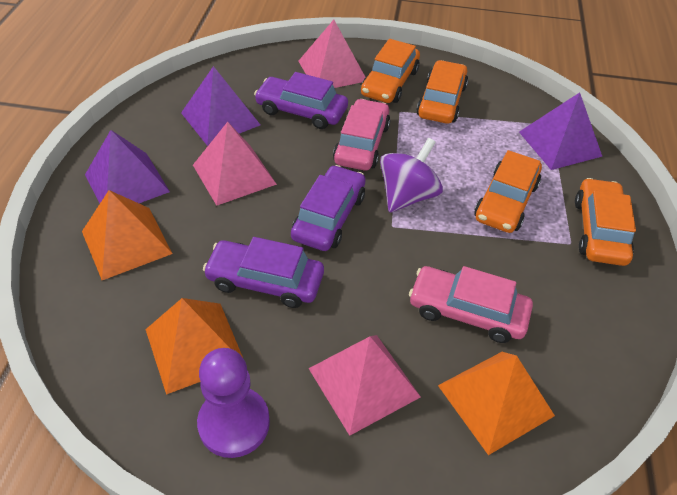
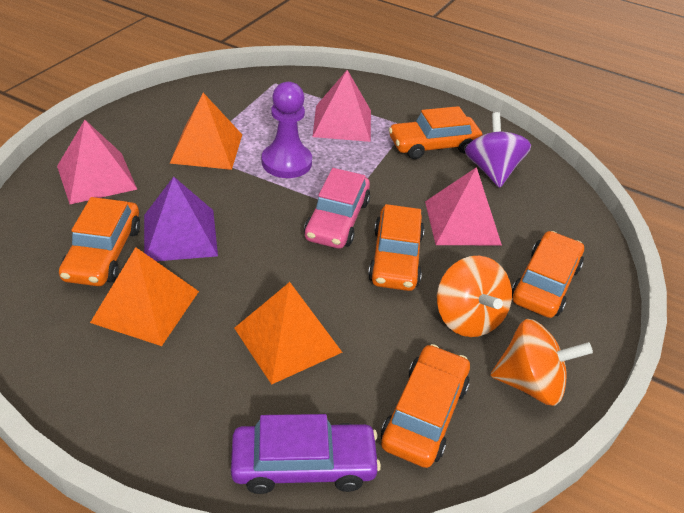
orange car: [361,39,420,103] [417,60,468,124] [474,150,542,233] [575,178,636,266] = 4 -> [59,197,140,286] [368,204,424,291] [381,344,470,468] [389,106,483,159] [512,231,584,318] = 5
orange spinning top: none = 0 -> [437,256,512,337] [490,319,593,406] = 2
pink car: [333,99,390,171] [409,266,533,343] = 2 -> [304,168,370,249] = 1
purple car: [203,237,324,308] [254,72,348,129] [291,165,366,251] = 3 -> [231,414,381,494] = 1
purple pyramid: [85,130,170,203] [181,66,260,146] [519,92,603,170] = 3 -> [144,177,218,261] = 1

